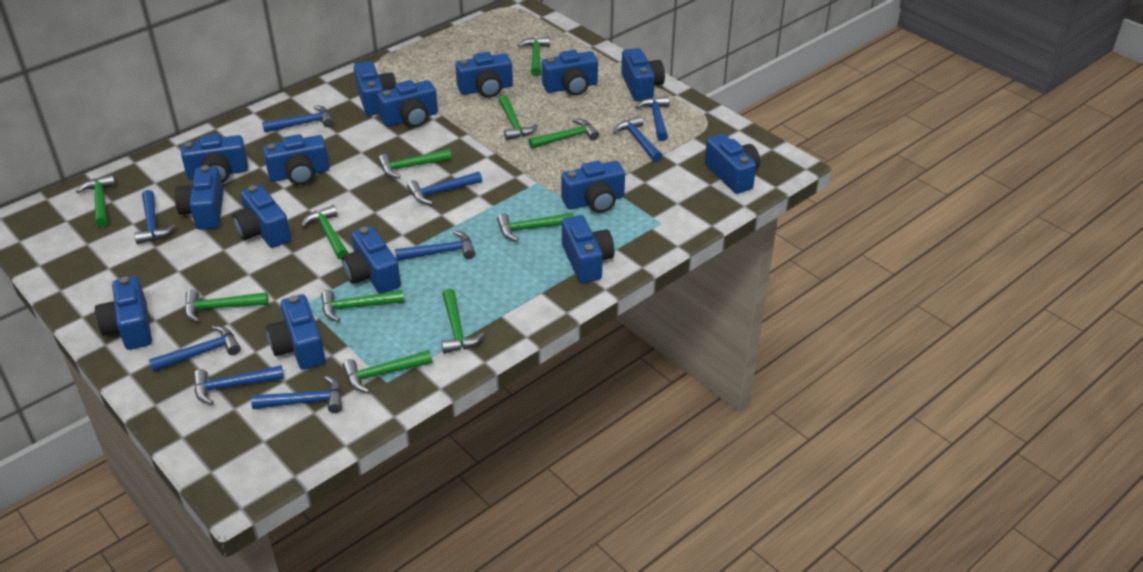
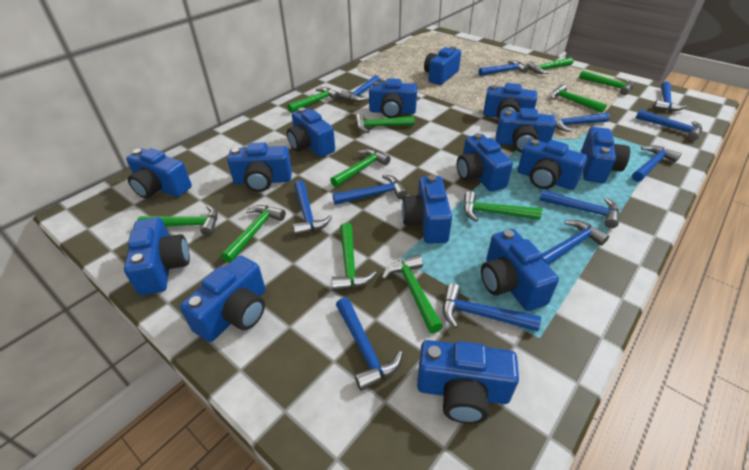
blue hammer: [134,190,176,244] [149,326,241,372] [193,365,284,405] [251,376,342,413] [262,105,334,133] [395,230,475,261] [407,171,482,205] [613,116,662,162] [635,96,669,141] = 9 -> [293,180,332,236] [333,175,407,205] [336,297,403,391] [339,75,380,102] [443,283,541,331] [479,60,529,76] [539,190,619,228] [541,220,609,265] [549,113,610,132] [632,145,681,182] [636,110,702,141] [653,82,687,111] = 12

